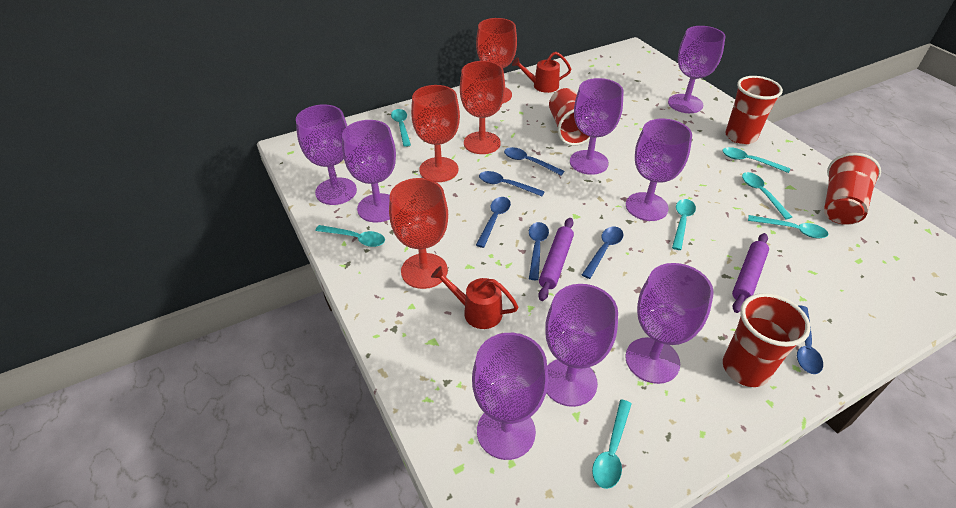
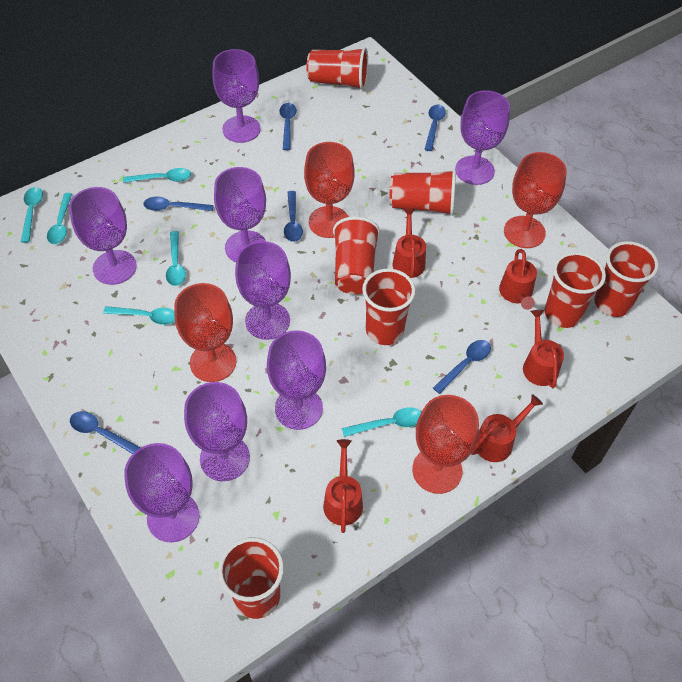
purple rolling pin: [538,218,574,301] [732,233,769,313] = 2 -> none = 0
red cup: [549,88,590,146] [723,293,810,387] [725,76,783,145] [824,153,881,225] = 4 -> [218,537,284,619] [307,47,368,90] [333,216,380,295] [362,269,415,345] [390,169,456,216] [545,252,606,328] [594,241,659,317] = 7
red watering can: [431,266,518,329] [512,52,571,93] = 2 -> [323,439,363,533] [393,209,426,278] [471,394,543,462] [499,249,537,310] [523,310,564,388] = 5
turquoise spoon: [315,225,385,247] [391,109,411,147] [592,399,631,489] [672,199,696,250] [722,147,790,173] [742,172,792,219] [748,215,828,238] = 7 -> [21,187,43,243] [47,193,72,244] [103,306,175,325] [123,168,191,183] [166,231,186,286] [342,407,422,437] = 6

